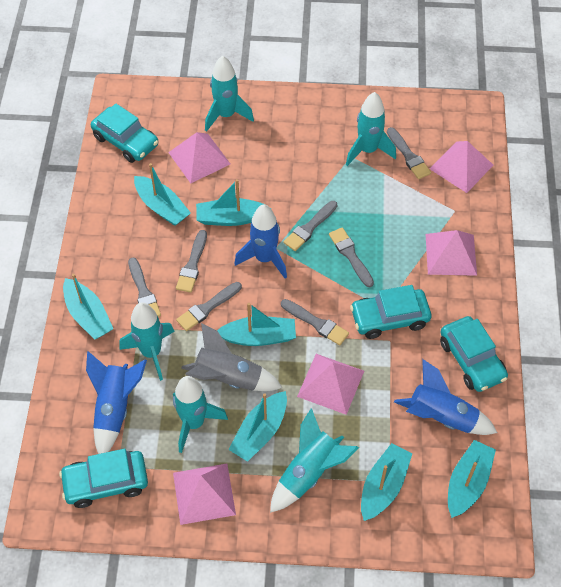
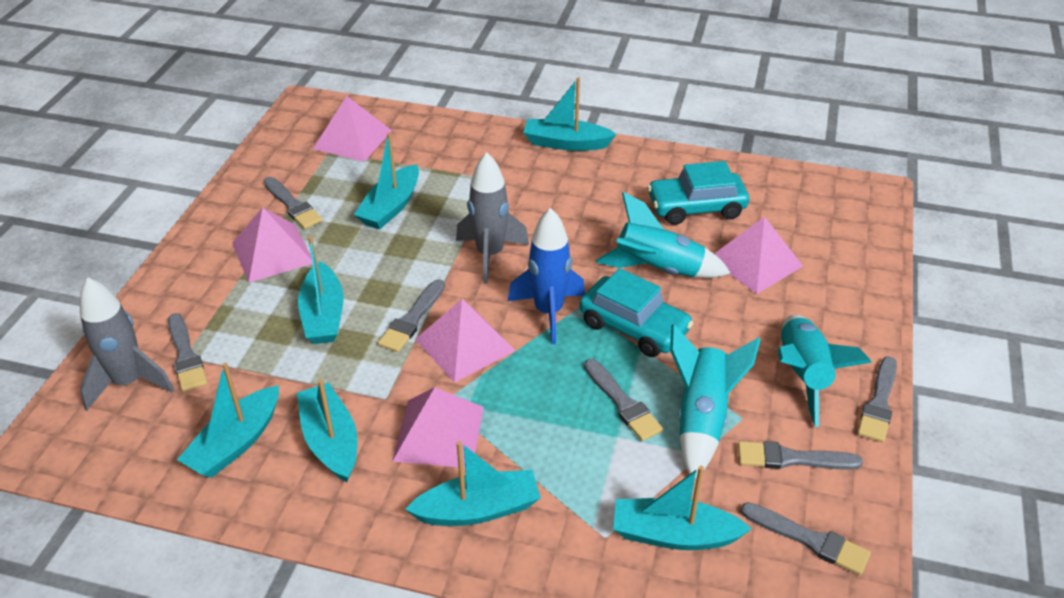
blue rocket: [86,351,147,454] [234,204,287,279] [394,359,497,435] = 3 -> [508,208,585,344] = 1
grey rocket: [181,323,283,391] = 1 -> [80,278,174,410] [456,152,529,284] = 2
turquoise car: [59,449,148,508] [91,104,158,163] [350,285,431,339] [440,316,508,392] = 4 -> [580,268,693,357] [647,161,749,225] = 2
turquoise rocket: [119,302,175,381] [173,376,228,453] [205,56,254,132] [270,408,359,513] [346,92,396,166] = 5 -> [596,192,731,278] [670,324,761,478] [777,315,872,427] = 3

